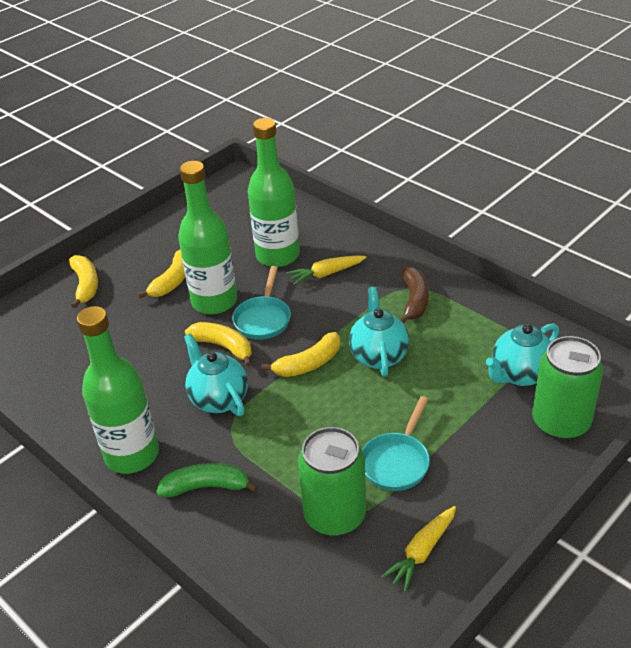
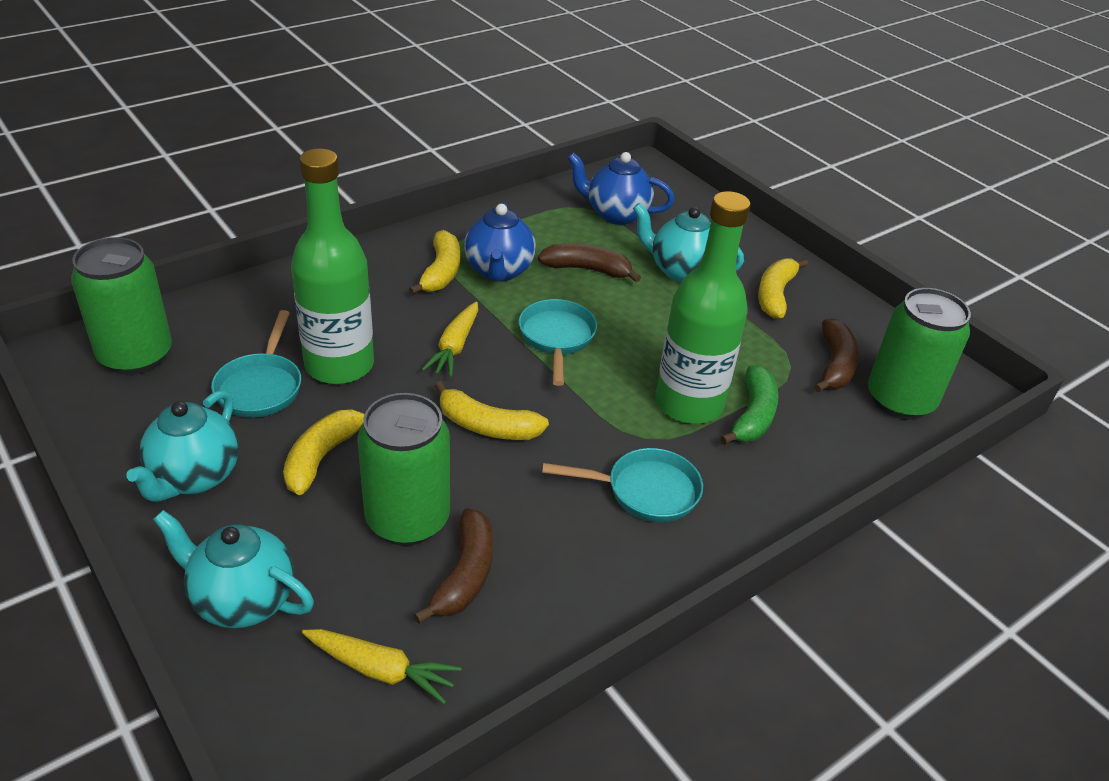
blue teapot: none = 0 -> [464,203,536,282] [568,152,674,225] = 2
brown banana: [399,267,429,323] = 1 -> [414,508,493,624] [538,243,641,282] [814,319,859,392] = 3
green bottle: [77,306,159,474] [178,161,237,314] [248,118,300,267] = 3 -> [291,148,374,384] [655,191,751,424] = 2
green can: [298,427,366,536] [532,336,603,440] = 2 -> [71,237,172,375] [358,393,450,546] [868,288,971,420] = 3
turquoise pan: [232,266,291,340] [362,396,430,491] = 2 -> [211,310,301,418] [518,299,597,386] [542,448,703,522] = 3

